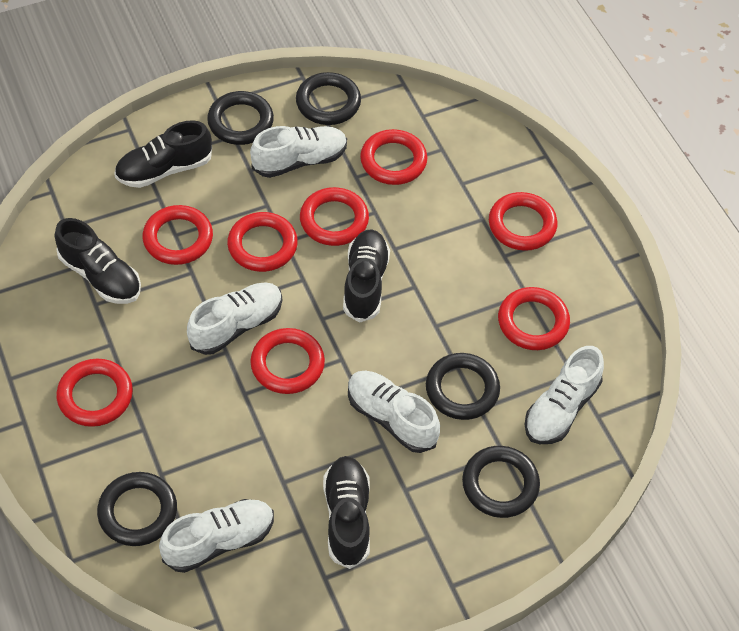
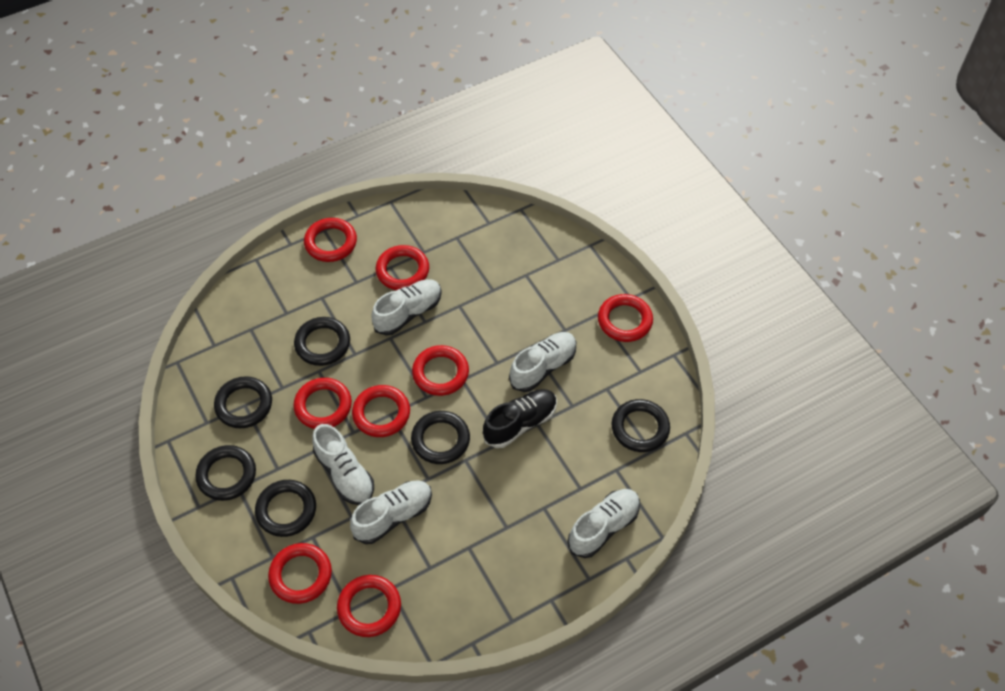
black ring: [97,472,177,546] [207,91,274,145] [296,72,361,125] [426,353,500,420] [462,446,540,518] = 5 -> [195,445,256,501] [214,376,272,428] [255,480,316,537] [294,317,350,366] [411,411,470,464] [612,399,670,452] = 6
black shoe: [55,218,141,304] [114,120,212,188] [323,456,370,569] [343,229,390,323] = 4 -> [483,389,557,448] = 1

